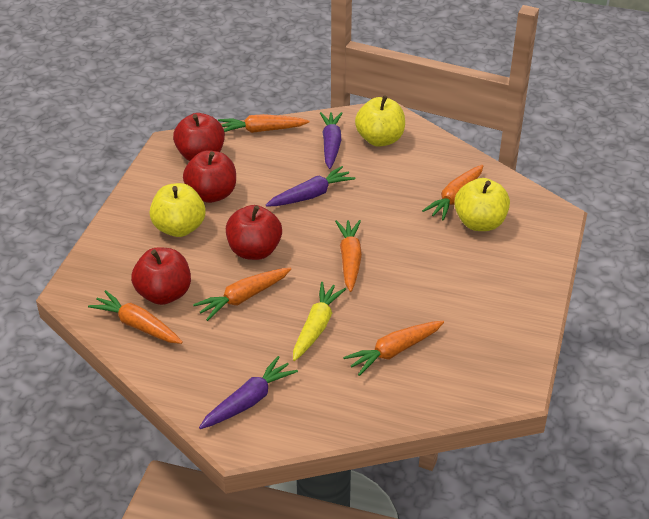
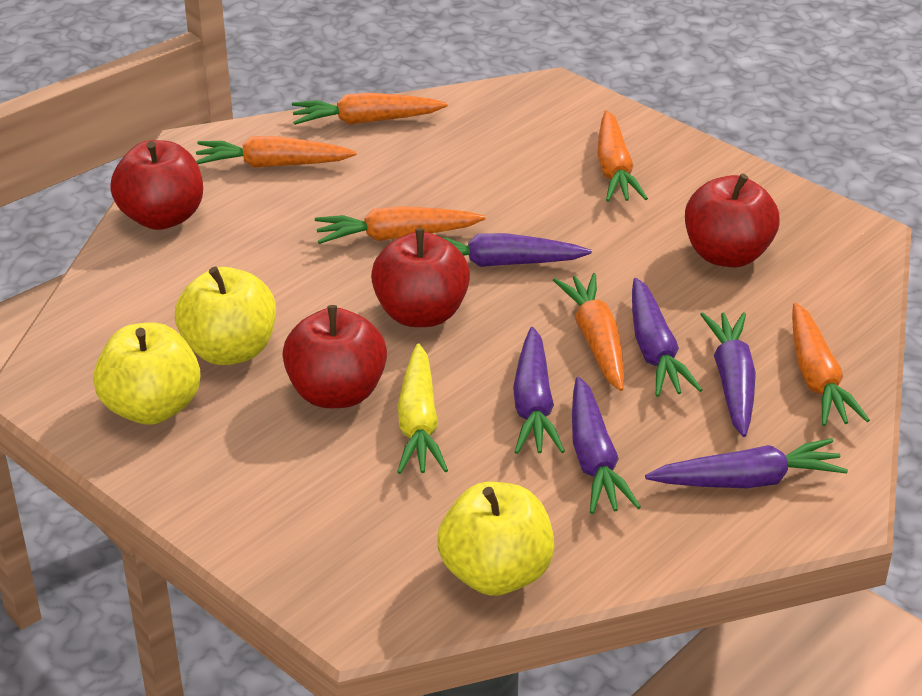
purple carrot: [199,356,298,429] [266,166,355,207] [320,112,342,169] = 3 -> [443,233,592,267] [513,327,565,454] [572,377,641,514] [632,278,702,397] [645,438,848,488] [700,312,756,437] = 6

